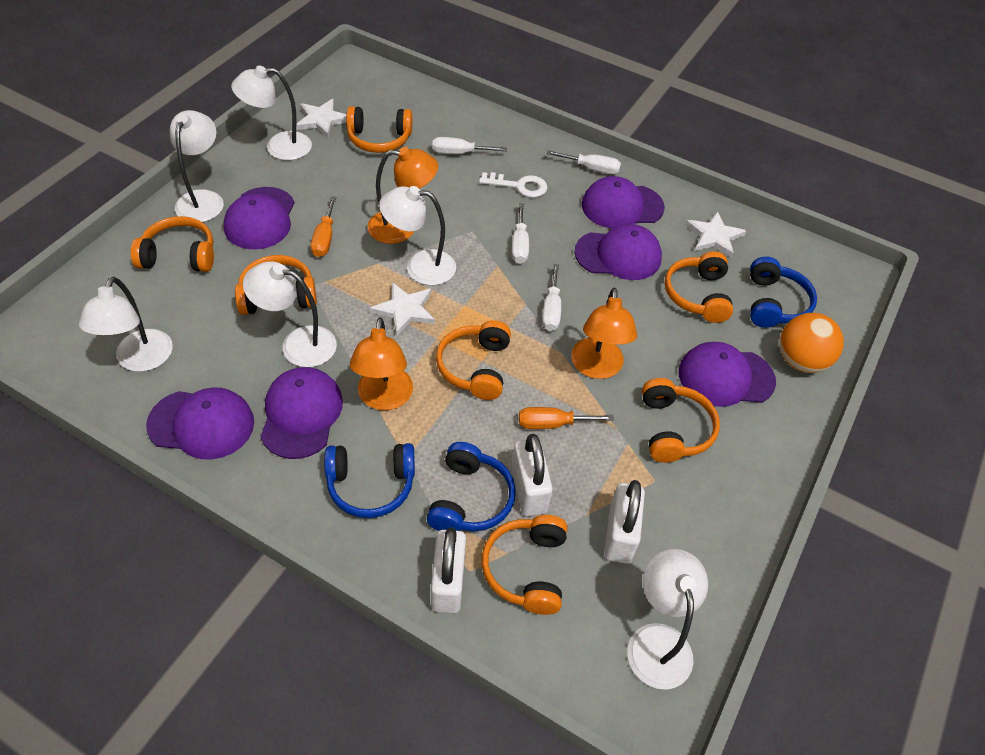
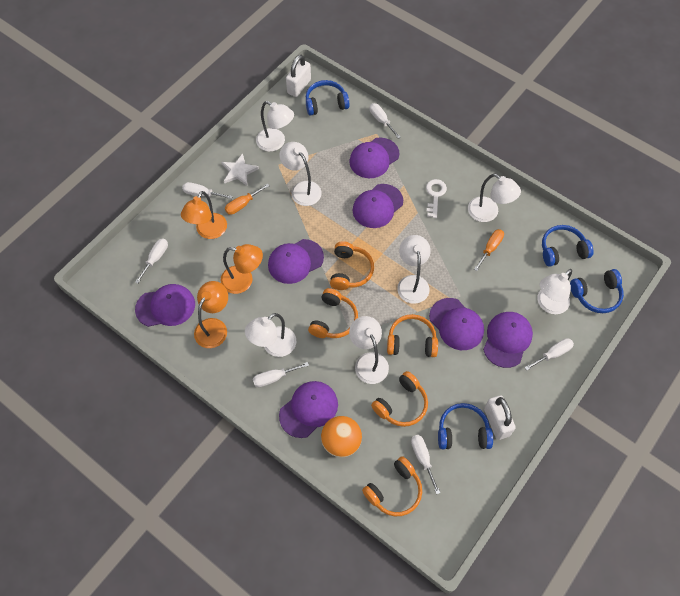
blue headphones: [324,443,415,518] [427,442,516,532] [750,257,817,328] = 3 -> [306,80,350,116] [438,403,493,449] [542,225,594,267] [570,269,624,313] = 4
orange headphones: [131,216,214,272] [235,255,317,315] [346,106,412,153] [436,320,511,400] [482,515,567,615] [642,378,720,463] [664,251,733,323] = 7 -> [308,288,358,338] [330,241,374,290] [362,456,422,516] [371,371,428,427] [387,314,438,357] = 5
purple cap: [146,388,254,459] [224,187,295,249] [261,367,343,459] [574,224,662,280] [582,176,665,229] [679,342,776,407] = 6 -> [135,284,195,327] [268,239,324,284] [279,381,338,438] [349,137,399,178] [353,184,403,228] [429,298,484,350] [483,312,533,368] = 7
white lamp: [79,277,173,372] [170,110,224,222] [231,66,312,160] [243,261,337,367] [379,186,456,285] [627,549,708,690] = 6 -> [245,313,296,357] [256,101,294,152] [279,142,321,206] [349,316,389,384] [397,235,431,304] [468,174,521,222] [538,269,572,314] = 7
white padlock: [431,527,466,613] [511,434,553,516] [604,480,645,564] = 3 -> [286,55,311,97] [484,396,516,440] = 2
white screwdriver: [432,137,507,154] [512,203,529,264] [542,264,561,331] [547,150,621,174] = 4 -> [135,238,168,284] [182,182,233,199] [253,362,309,387] [370,103,401,139] [411,435,440,494] [524,338,574,370] = 6
white star: [296,99,346,138] [370,282,435,336] [685,211,746,258] = 3 -> [221,153,259,186] = 1

